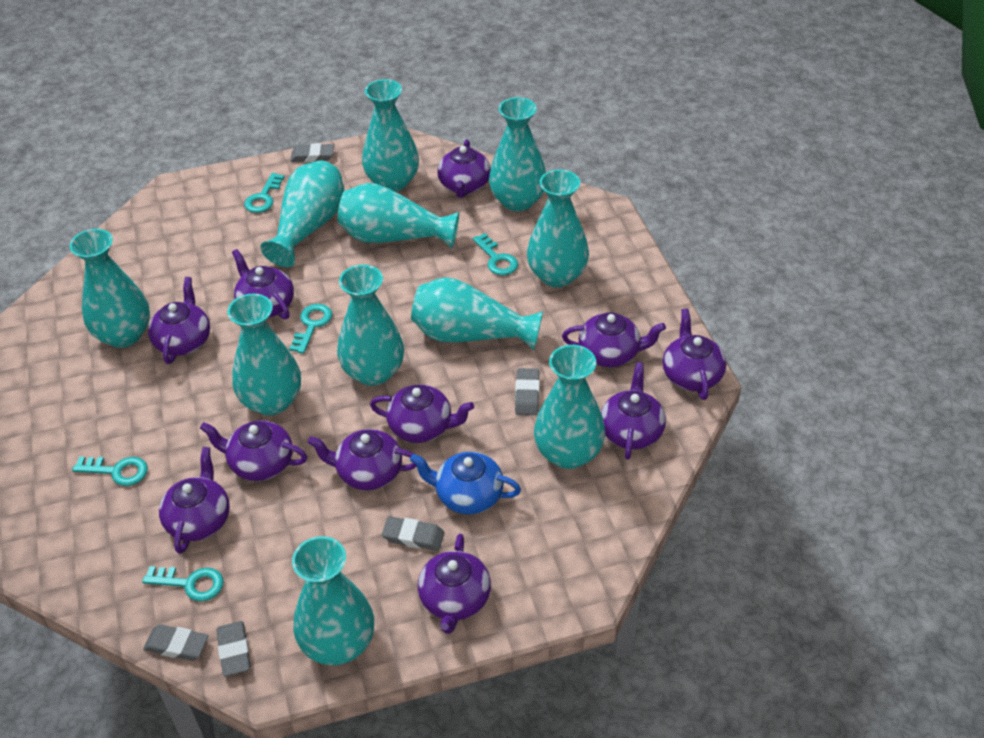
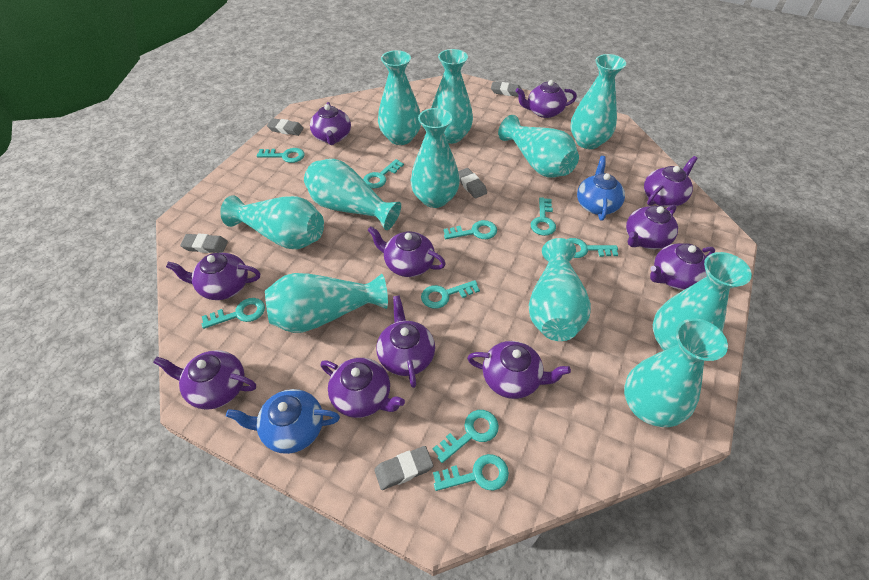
blue teapot: [410,452,521,514] = 1 -> [226,389,340,454] [577,156,625,221] = 2
turquoise key: [72,457,148,486] [142,566,224,601] [244,173,284,213] [289,304,332,354] [473,233,518,275] = 5 -> [202,298,265,329] [257,148,304,163] [363,159,404,188] [421,280,480,309] [433,410,499,463] [433,454,509,491] [443,220,497,239] [531,197,556,236] [567,238,618,258] = 9

